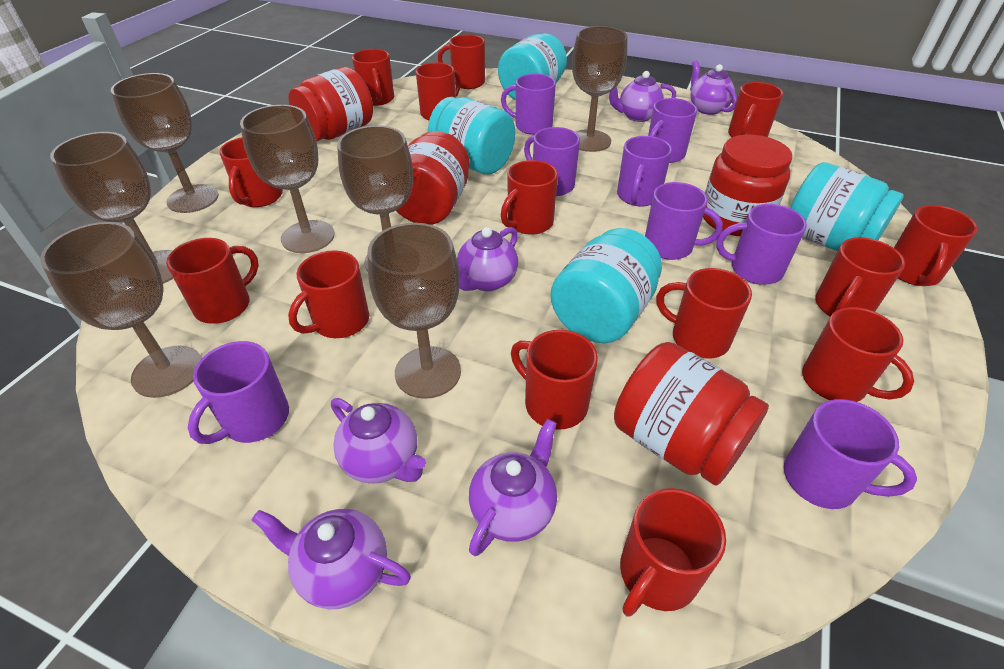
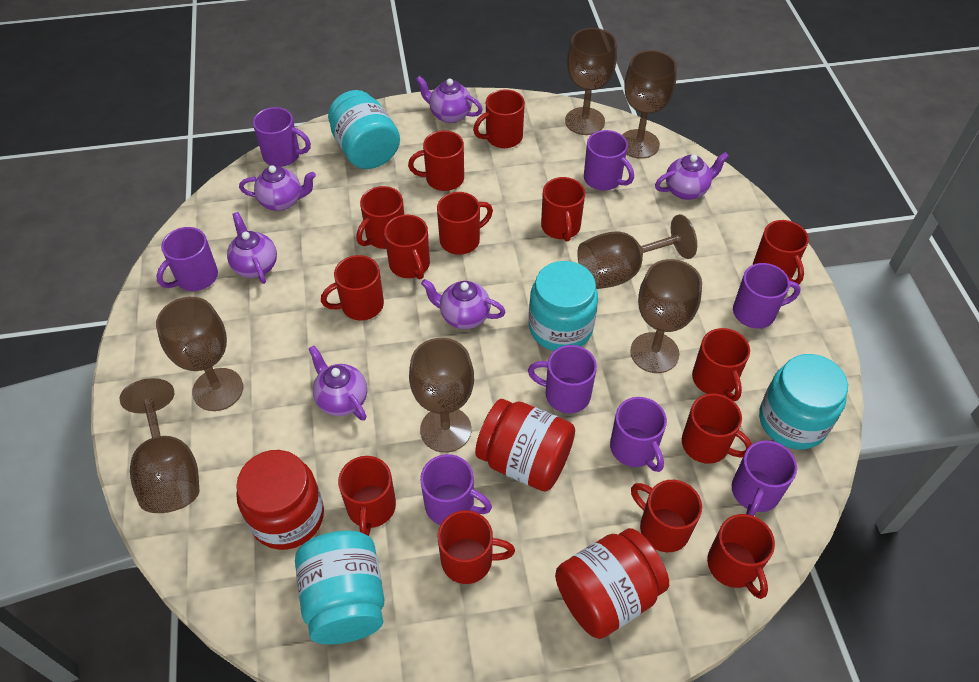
red jar: [289,67,373,141] [396,131,470,225] [614,342,769,486] [703,135,792,236] = 4 -> [236,450,324,550] [475,399,575,492] [555,528,669,639] = 3

